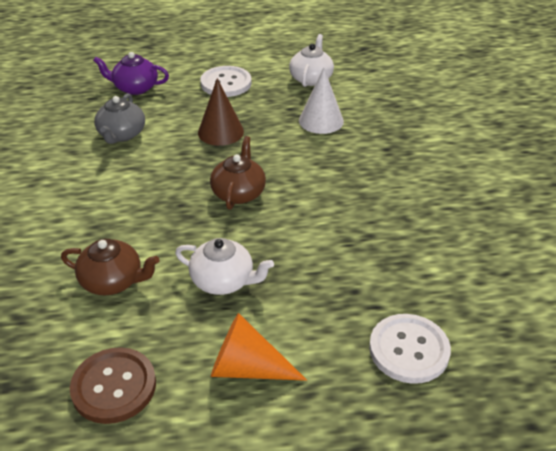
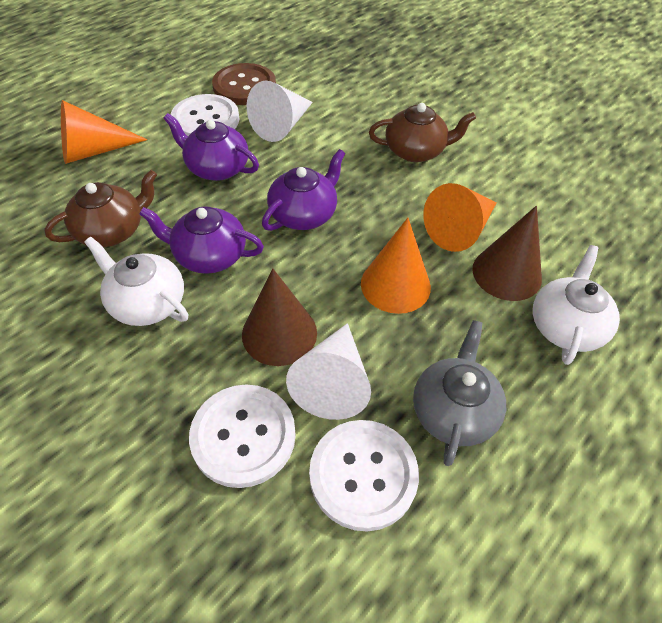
brown cone: [198,78,244,146] = 1 -> [242,268,317,366] [472,206,542,301] = 2
orange cone: [211,313,307,381] = 1 -> [61,100,147,164] [361,218,431,314] [423,183,497,252] = 3
purple teapot: [93,52,169,95] = 1 -> [139,206,264,274] [163,113,259,181] [262,149,345,231] = 3
white button: [200,66,252,97] [369,314,451,384] = 2 -> [170,94,239,136] [189,385,296,488] [309,420,419,532] = 3
white cone: [299,68,344,134] = 1 -> [247,81,313,142] [286,323,371,420] = 2

